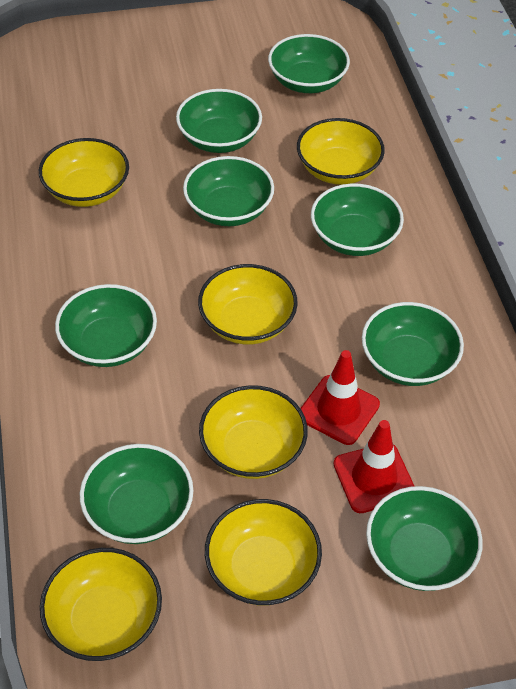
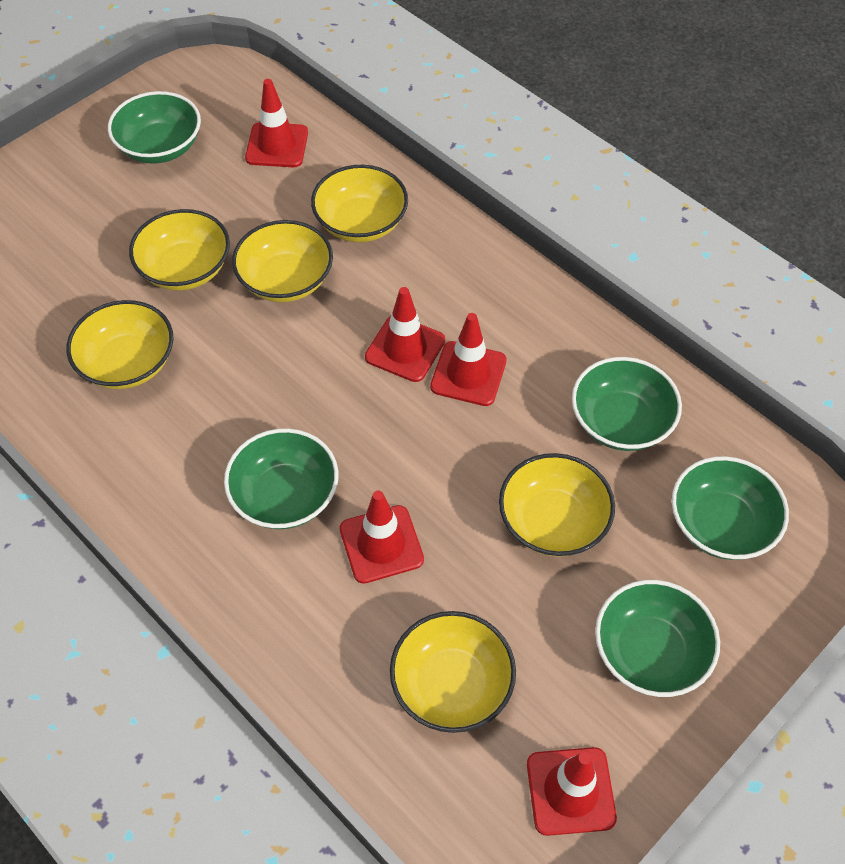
green bowl: [55,284,157,367] [80,444,194,544] [176,89,262,153] [183,156,274,226] [268,34,350,93] [311,183,404,256] [362,302,464,386] [366,486,483,591] = 8 -> [108,91,201,164] [224,428,338,529] [572,357,682,451] [595,580,720,697] [672,456,789,560] = 5
red traffic cone: [300,350,380,445] [333,420,414,513] = 2 -> [245,79,308,167] [340,490,424,584] [365,287,445,382] [430,313,507,406] [527,747,617,836] = 5

